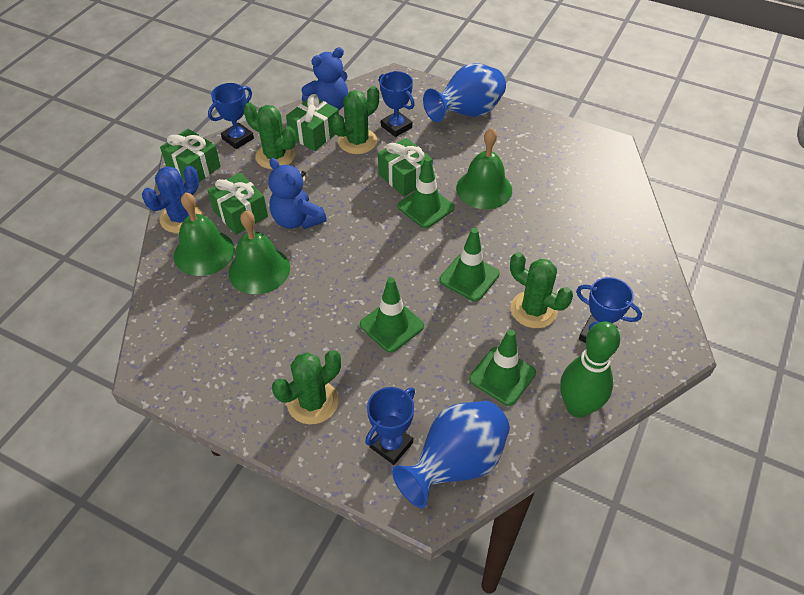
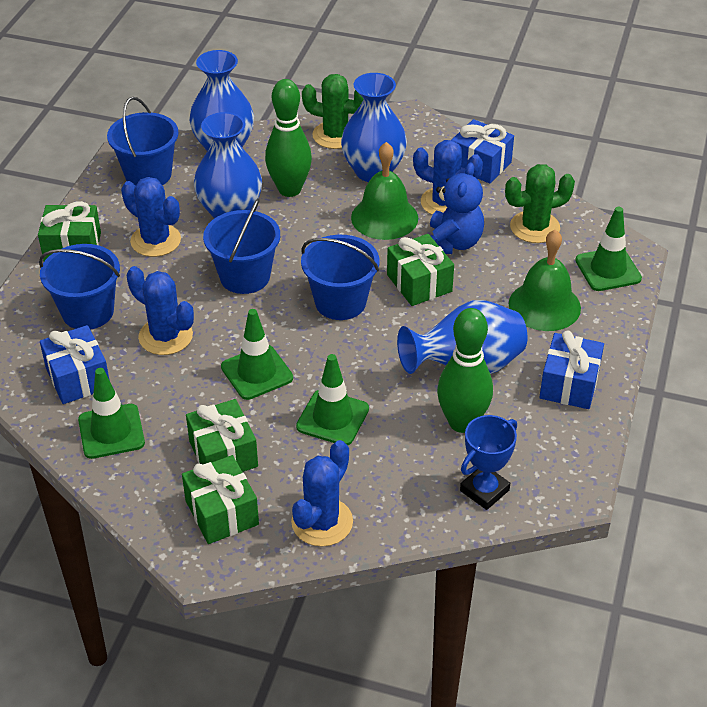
blue bucket: none = 0 -> [39,244,120,330] [107,97,179,186] [203,198,280,294] [301,235,379,320] = 4
blue cactus: [142,166,203,233] = 1 -> [121,177,181,257] [127,266,194,355] [291,440,353,547] [413,140,483,215] = 4
blue gift: none = 0 -> [40,325,109,404] [452,119,514,184] [539,330,604,409] = 3
blue teddy bear: [268,158,327,229] [301,47,348,110] = 2 -> [430,162,484,254] = 1
blue trophy: [208,83,254,149] [365,387,415,465] [379,71,415,137] [576,277,642,343] = 4 -> [460,415,517,510] = 1
blue vase: [392,401,510,508] [423,63,506,122] = 2 -> [189,50,254,151] [194,112,262,219] [341,73,407,182] [397,300,527,374] = 4
green bell: [174,192,235,276] [229,210,290,294] [456,128,512,209] = 3 -> [351,142,418,240] [509,229,581,331] = 2
green bowling pin: [560,322,620,418] = 1 -> [265,79,312,197] [437,308,493,433] = 2
green cactus: [244,102,296,169] [272,350,341,424] [332,86,379,154] [510,252,573,328] = 4 -> [302,74,364,149] [505,164,575,243] = 2

